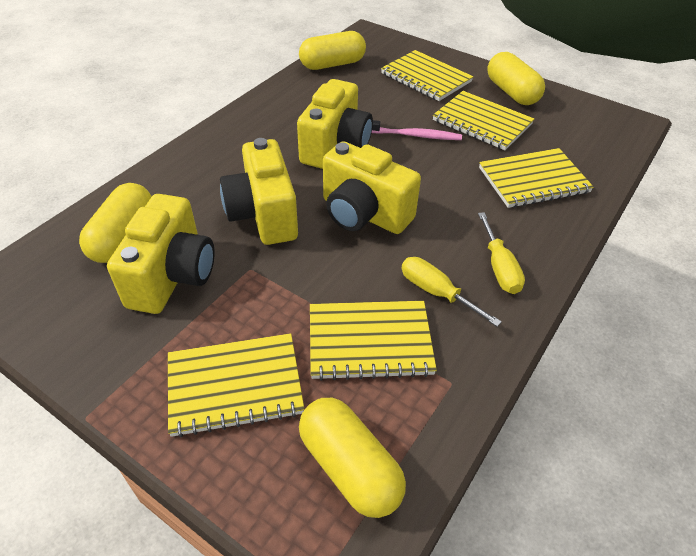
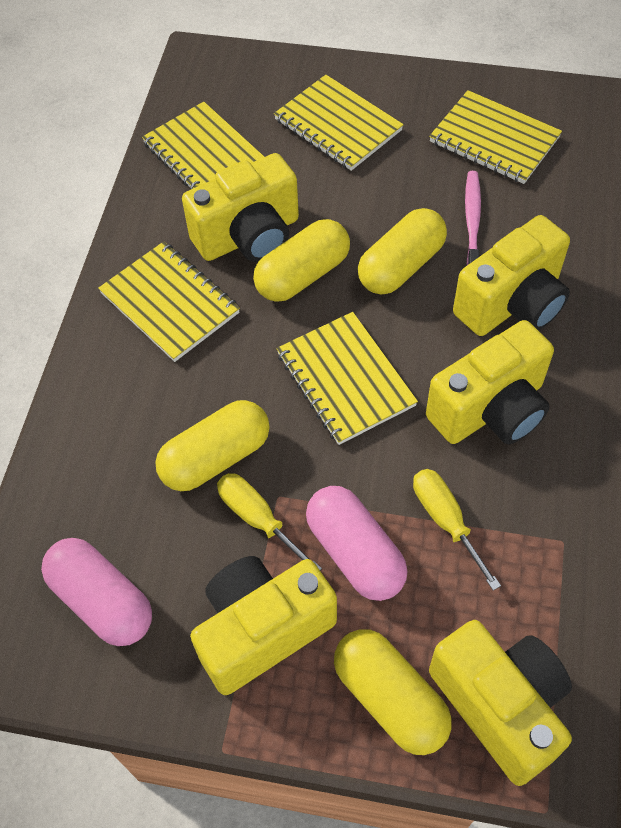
pink capsule: none = 0 -> [41,538,152,646] [306,486,408,601] = 2
yellow camera: [107,194,214,314] [220,138,298,245] [297,79,373,169] [323,141,421,234] = 4 -> [182,153,299,262] [190,556,337,695] [426,320,554,444] [429,620,572,786] [453,215,570,336] = 5

